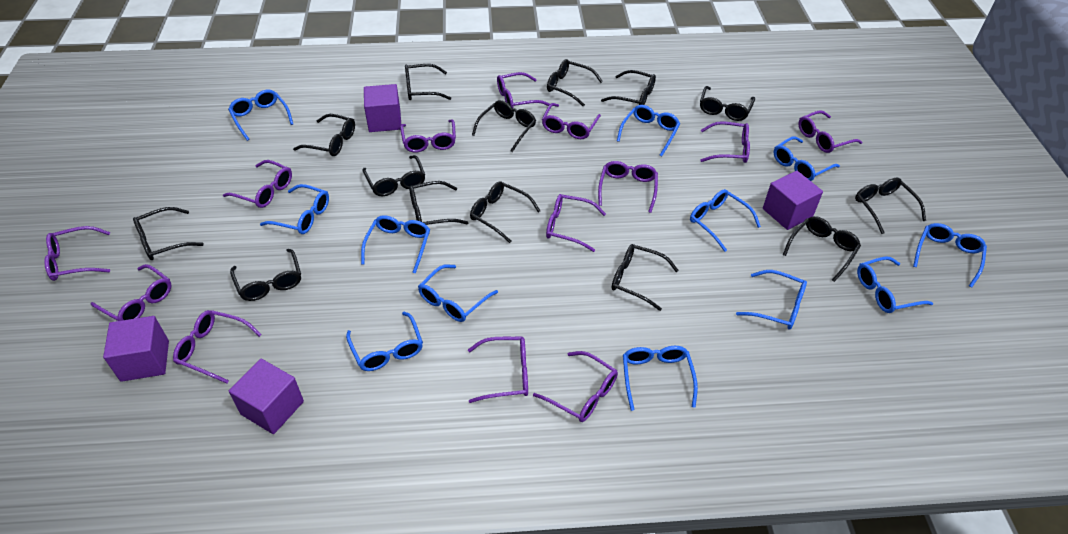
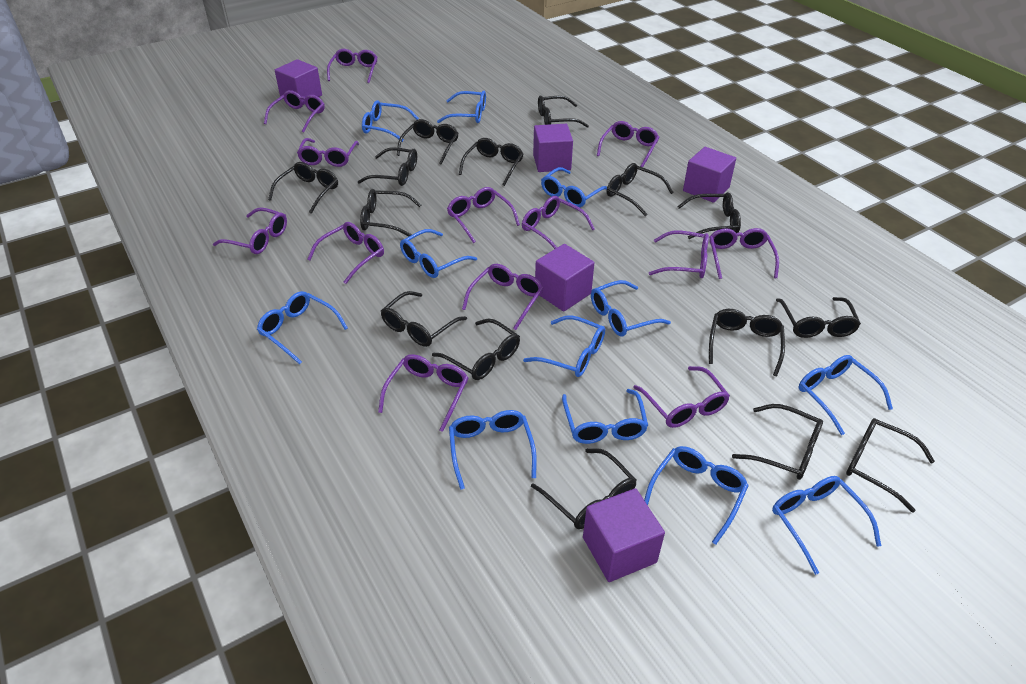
black glasses: [133,207,204,260] [230,249,301,301] [293,114,355,156] [362,155,425,196] [405,64,451,100] [409,181,469,225] [470,181,540,243] [472,100,536,152] [547,59,603,106] [601,70,656,105] [612,244,679,311] [700,86,755,121] [783,216,861,282] [855,177,926,234] = 14 -> [268,162,338,214] [358,147,417,186] [360,189,421,237] [381,291,467,347] [397,119,459,164] [432,318,520,380] [459,138,523,186] [531,448,637,529] [538,96,589,128] [607,163,674,216] [677,192,741,239] [709,309,785,376] [732,404,823,480] [776,297,861,338] [846,418,935,513] = 15
purple cube: [103,316,169,382] [229,359,304,434] [364,84,401,132] [763,171,823,230] = 4 -> [275,59,322,105] [533,124,573,172] [535,244,594,312] [583,488,665,582] [683,147,736,203] = 5

